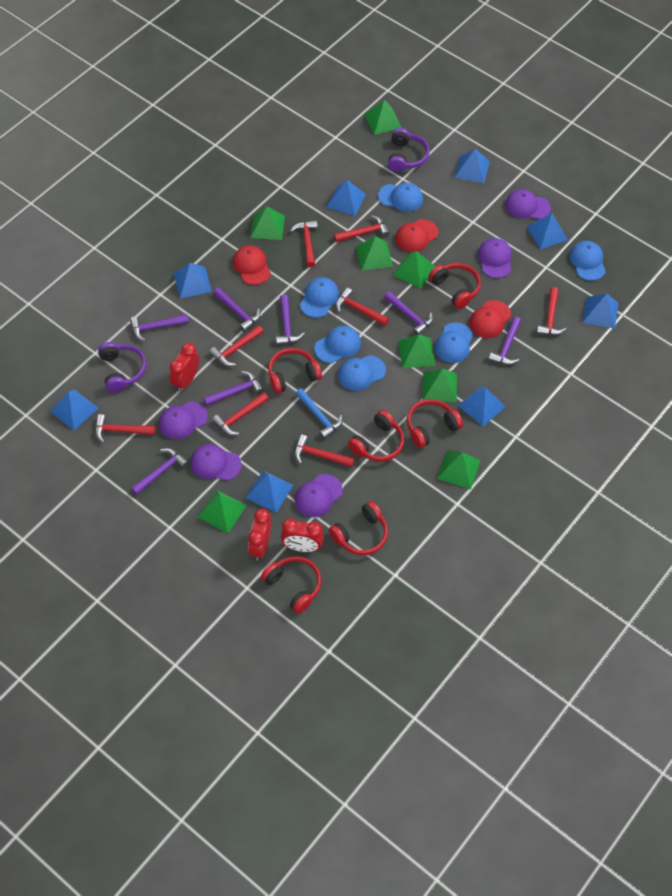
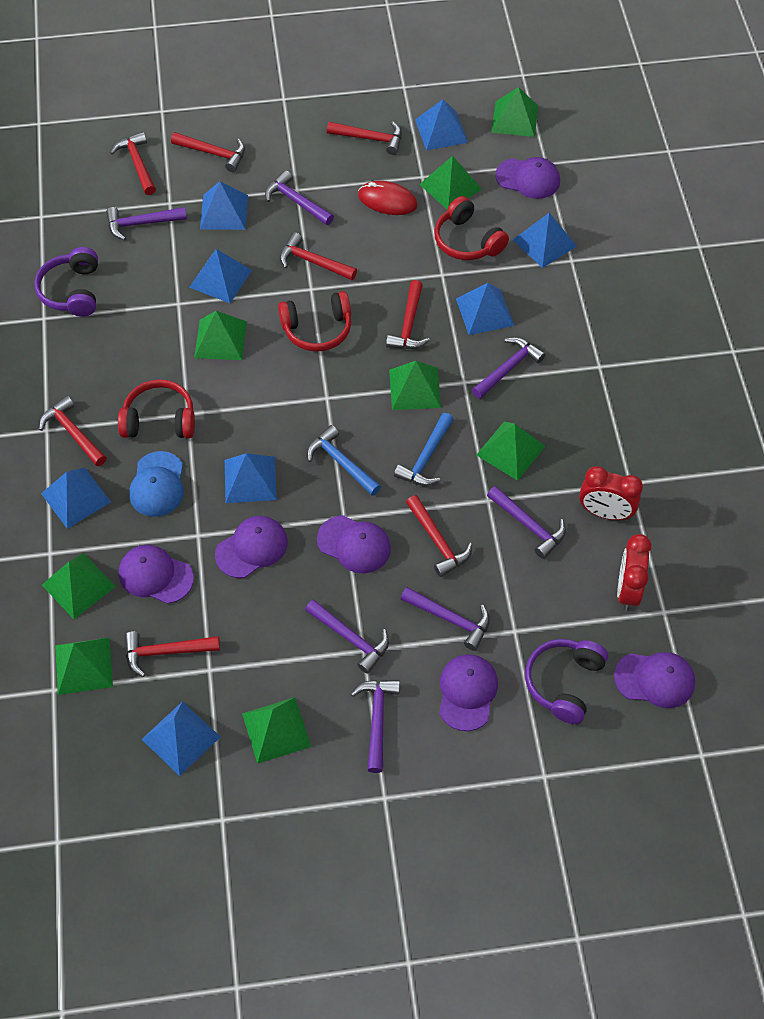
blue cap: [300,277,339,318] [314,326,361,363] [338,355,386,391] [378,183,423,212] [435,323,473,363] [569,241,606,281] = 6 -> [129,451,184,517] = 1
blue hammer: [296,388,343,439] = 1 -> [307,425,381,496] [394,413,454,486] = 2
purple cap: [159,401,208,440] [190,444,242,481] [295,474,343,517] [478,238,512,278] [505,189,551,219] = 5 -> [119,545,194,604] [215,516,288,578] [317,515,391,573] [439,654,498,731] [495,157,560,199] [614,652,695,708] = 6
red cap: [233,246,271,285] [395,219,438,252] [469,300,511,338] = 3 -> none = 0
red clock: [170,343,199,392] [248,509,271,561] [281,518,324,552] = 3 -> [579,466,643,520] [617,534,651,611] = 2
red headphones: [261,556,321,614] [268,348,322,394] [329,501,388,555] [348,410,404,462] [407,399,463,448] [429,263,481,309] = 6 -> [118,379,195,438] [278,291,351,352] [434,196,509,260] = 3
red mouse: none = 0 -> [358,181,417,215] = 1

